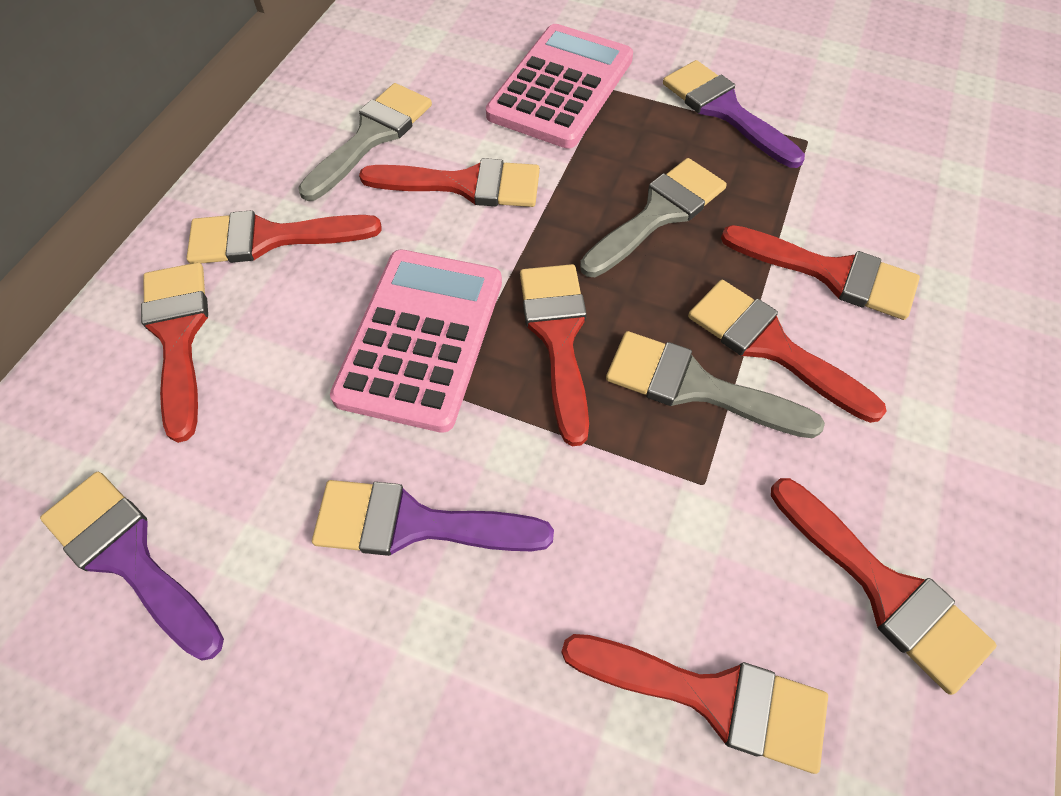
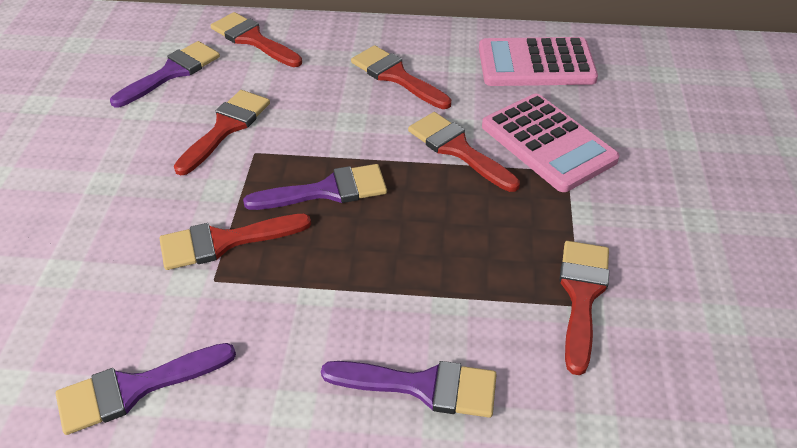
grey brush: [298,83,432,201] [580,158,727,277] [606,331,825,438] = 3 -> none = 0
purple brush: [40,472,224,660] [312,480,554,556] [663,60,805,168] = 3 -> [56,343,236,435] [110,41,220,107] [243,164,387,210] [321,361,497,418] = 4
red brush: [141,262,208,443] [186,210,382,264] [359,158,540,207] [520,264,589,446] [561,634,828,774] [688,280,887,423] [721,225,920,320] [771,478,997,695] = 8 -> [159,213,311,270] [174,90,270,176] [210,12,302,67] [351,45,451,109] [408,112,520,192] [559,241,609,375] = 6

